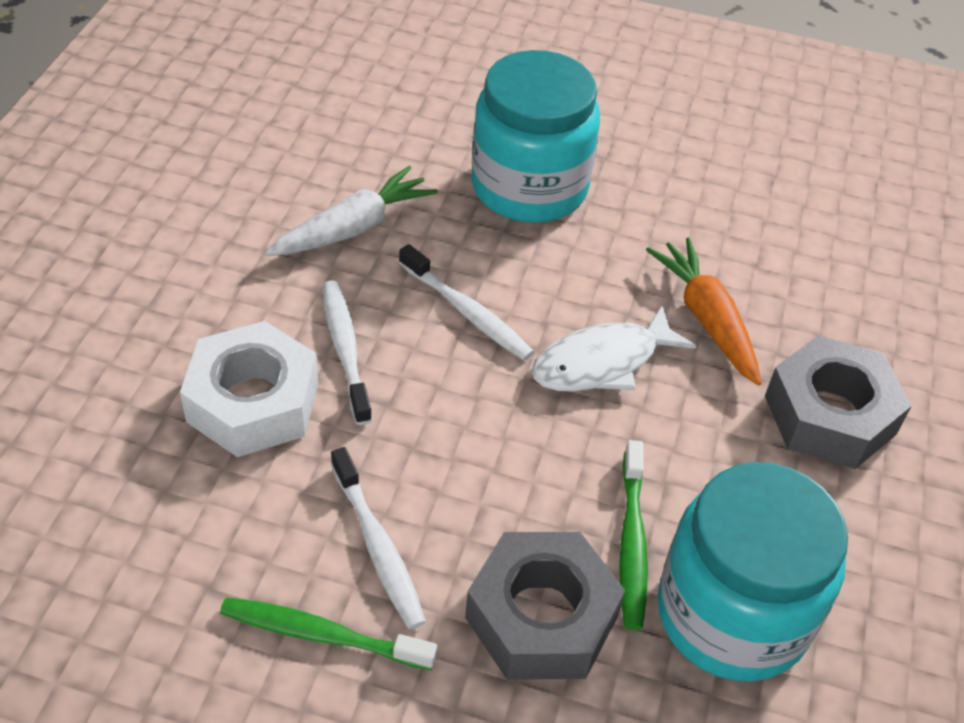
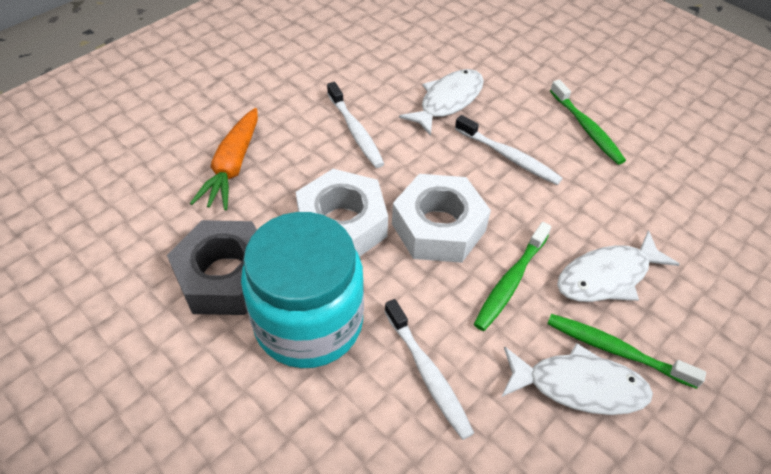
green toothbrush: [220,597,437,670] [619,440,648,630] = 2 -> [474,222,551,331] [547,314,706,389] [550,80,626,165] = 3
grey nut: [465,532,625,680] [765,335,911,469] = 2 -> [167,220,257,315] = 1
turquoise jar: [471,50,600,223] [658,462,848,682] = 2 -> [241,212,364,368] = 1
white carrot: [265,166,438,256] = 1 -> none = 0
white fish: [531,305,696,392] = 1 -> [399,69,484,136] [501,343,653,415] [557,230,680,302] = 3
white nut: [180,321,318,457] = 1 -> [296,169,388,257] [392,174,491,263] = 2

